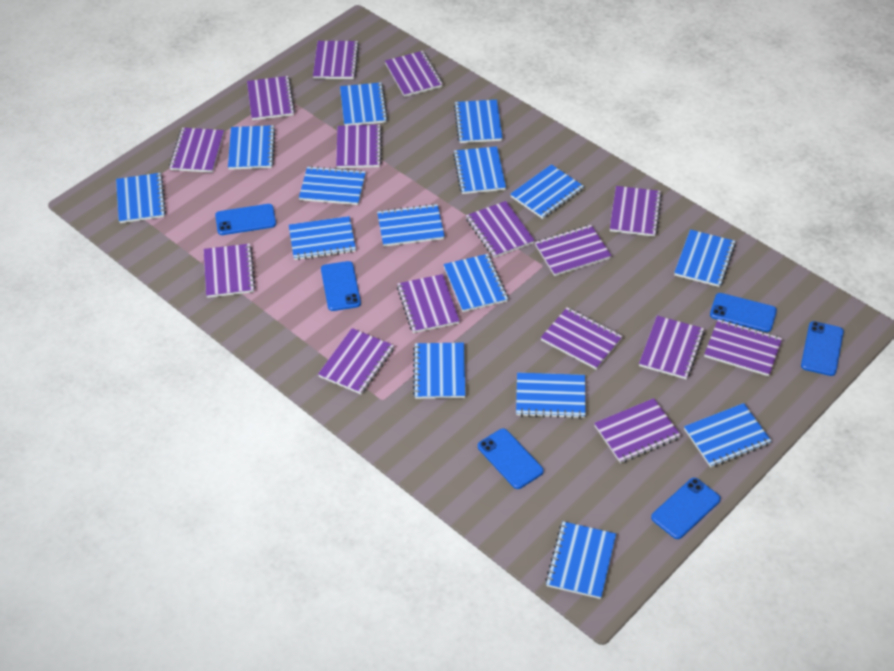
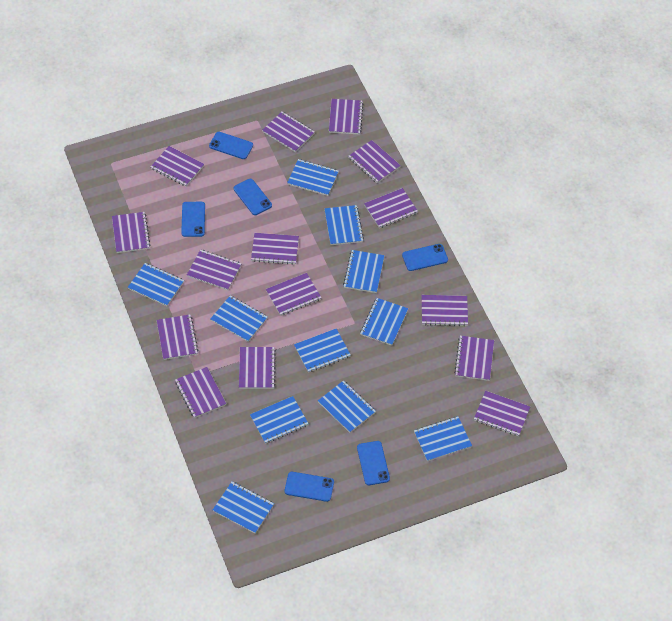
blue notebook: [116,173,166,223] [228,125,275,170] [289,216,356,260] [299,166,366,205] [340,83,388,126] [377,204,445,247] [413,343,465,399] [443,254,508,312] [453,146,506,194] [454,100,503,143] [510,164,584,219] [516,373,586,419] [545,521,616,599] [674,230,736,287] [684,403,772,467] = 15 -> [128,263,184,306] [210,295,267,342] [213,482,274,534] [250,396,309,444] [287,159,339,196] [294,329,351,373] [318,380,376,433] [324,205,364,245] [343,250,385,293] [360,298,408,346] [414,416,472,461] = 11

